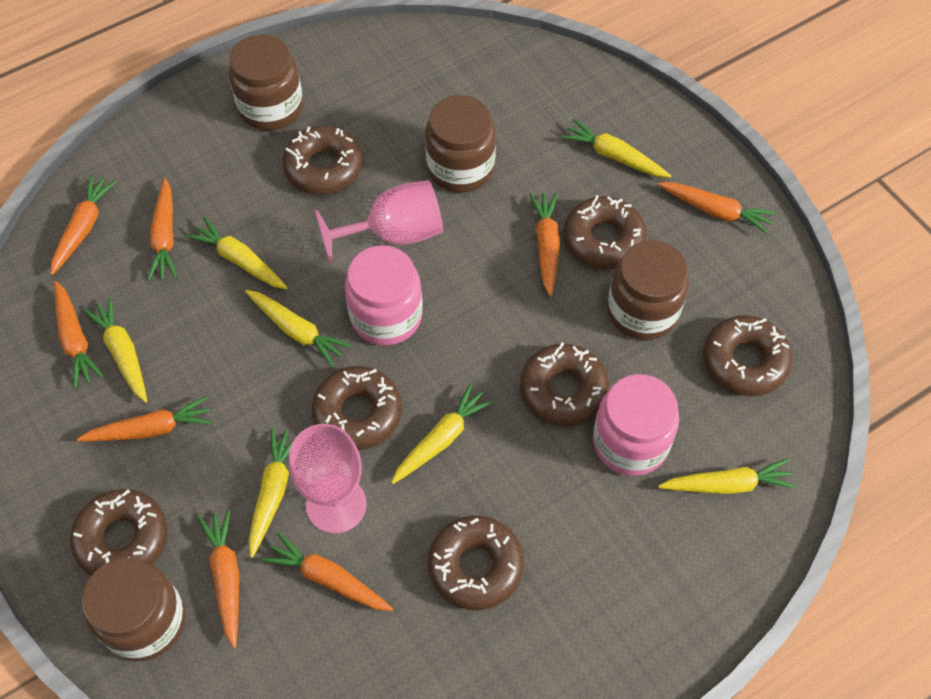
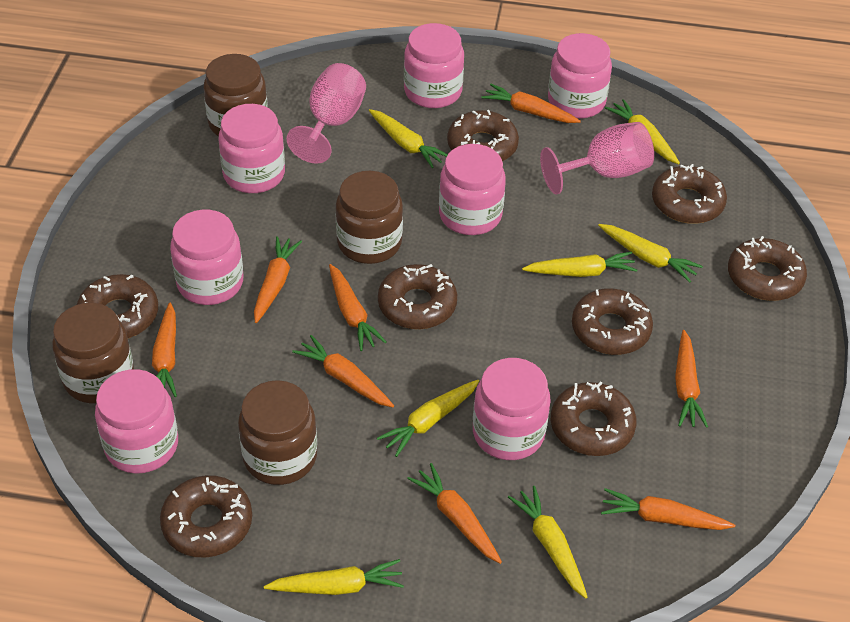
brown donut: [70,489,167,576] [282,126,363,194] [312,366,402,450] [428,516,524,610] [520,342,609,426] [563,195,647,270] [703,315,793,396] = 7 -> [77,274,158,338] [160,475,252,558] [378,264,457,329] [447,110,519,161] [551,381,637,456] [572,288,653,355] [652,164,727,224] [728,236,807,301] = 8
pink jar: [345,245,423,346] [593,374,679,476] = 2 -> [95,369,178,474] [170,210,244,305] [218,104,285,193] [404,23,464,108] [439,144,506,235] [473,358,551,460] [548,33,612,119] = 7

